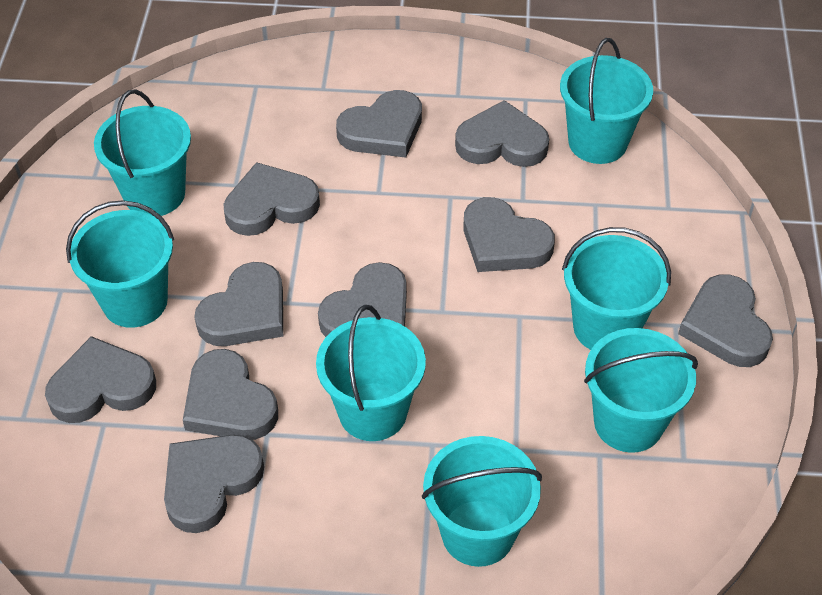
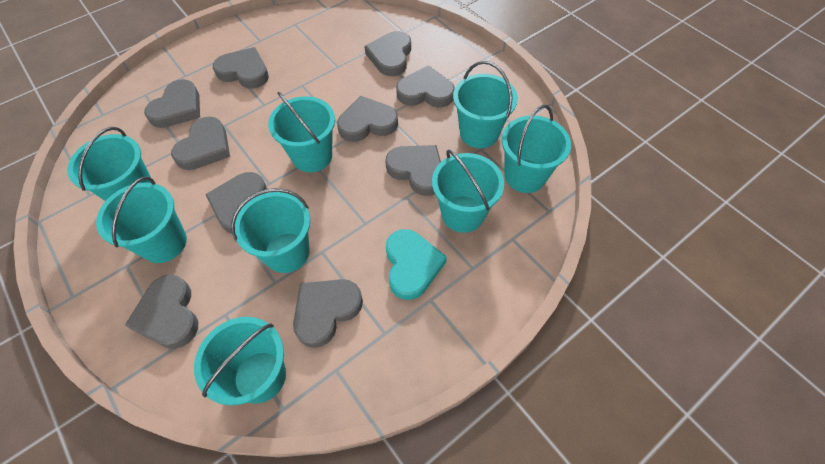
turquoise bucket: [66,200,174,328] [94,89,191,216] [316,305,426,441] [422,436,542,567] [560,38,653,164] [562,227,671,350] [584,328,698,453] = 7 -> [67,127,151,201] [96,176,187,263] [194,317,286,405] [231,188,310,273] [268,92,335,172] [432,150,504,233] [453,61,518,148] [502,105,571,193] = 8
turquoise heart: none = 0 -> [386,229,447,300] = 1

